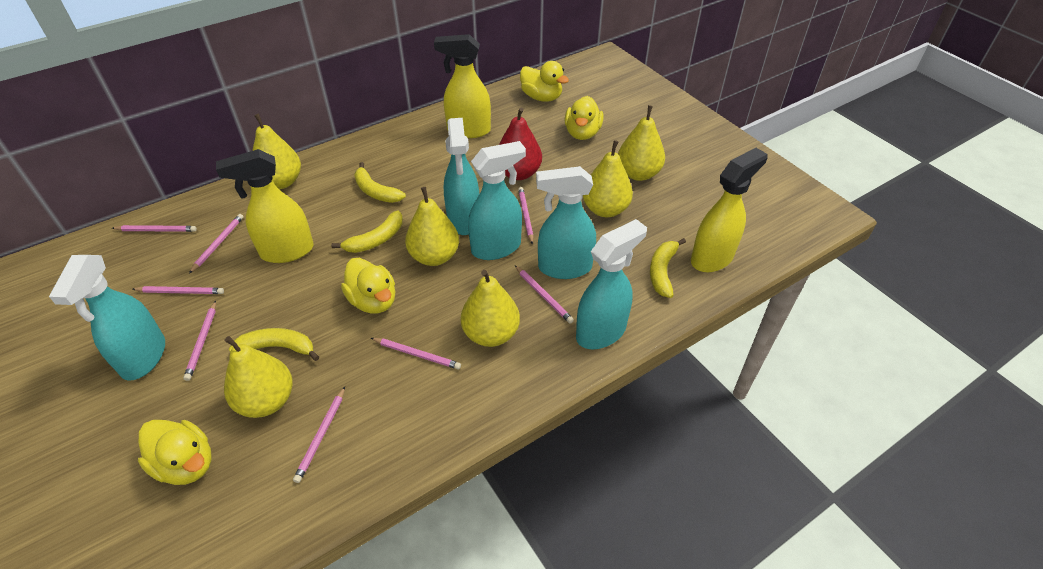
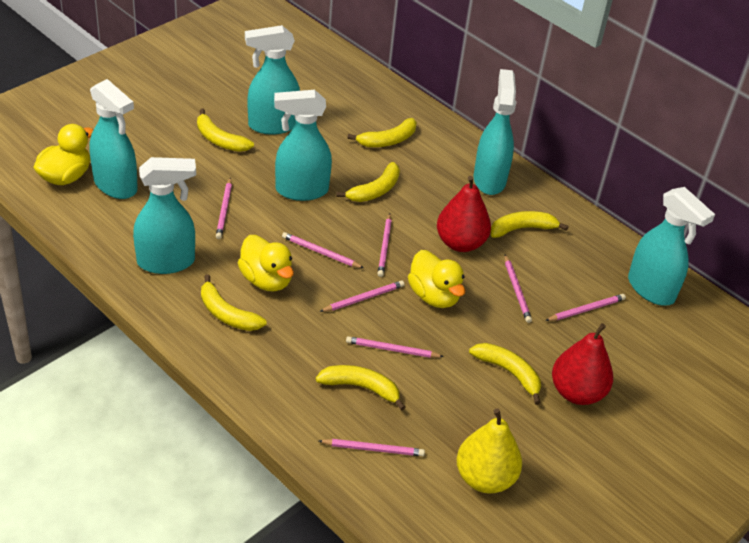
red pear: [499,108,542,180] = 1 -> [437,176,491,252] [552,323,613,405] = 2
turquoise spray bottle: [49,255,165,381] [444,118,479,235] [468,141,526,260] [536,166,596,279] [576,219,647,349] = 5 -> [89,79,138,199] [133,157,196,274] [245,25,300,135] [274,90,332,201] [474,69,516,195] [628,187,715,306] = 6
yellow banana: [229,328,319,361] [331,210,403,253] [354,162,406,203] [650,238,686,298] = 4 -> [197,109,254,152] [201,274,266,331] [316,365,406,411] [336,162,400,202] [347,118,417,147] [469,343,541,405] [490,211,569,238] = 7
yellow duck: [138,420,212,485] [341,258,396,314] [520,61,569,102] [565,96,604,140] = 4 -> [33,124,93,185] [237,235,294,292] [408,250,465,308] = 3
yellow pear: [224,336,293,418] [252,114,301,189] [405,187,459,266] [461,270,520,347] [583,140,633,217] [618,105,665,181] = 6 -> [457,409,522,493] = 1
yellow spray bottle: [216,149,314,263] [434,34,491,138] [691,148,768,272] = 3 -> none = 0

